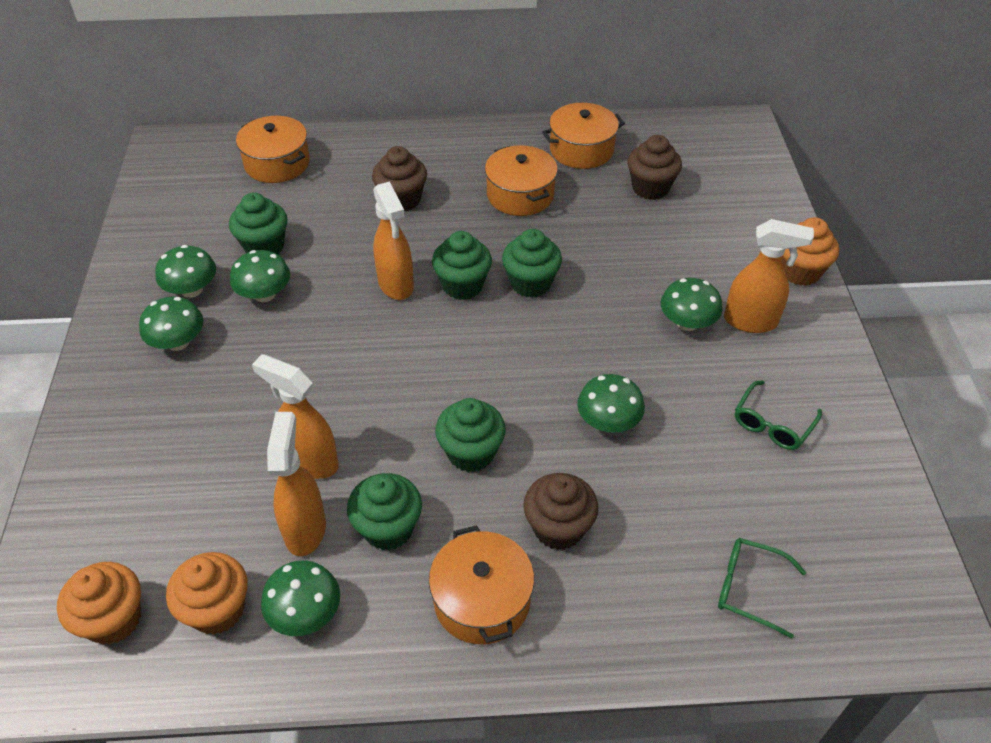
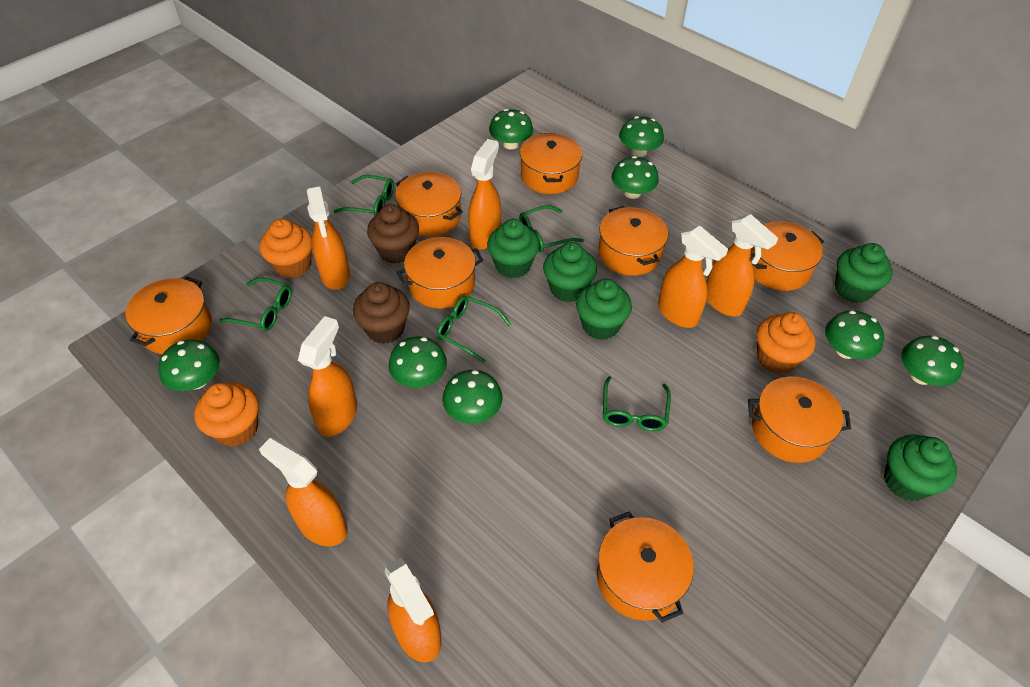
brown cupcake: [372,146,427,211] [523,473,599,550] [628,135,682,200] = 3 -> [353,282,410,344] [367,204,419,263] = 2
green glasses: [718,538,806,639] [735,380,822,450] = 2 -> [219,278,292,331] [334,175,394,216] [437,296,511,363] [519,205,584,252] [603,376,671,431] = 5
green mushroom: [139,297,203,351] [155,245,216,298] [230,250,290,302] [261,560,340,636] [577,374,645,432] [661,278,722,331] = 6 -> [158,339,220,391] [389,336,447,388] [442,370,503,424] [489,109,533,149] [611,156,659,199] [619,116,664,157] [825,310,884,359] [901,336,964,386] = 8
orange pot: [236,116,310,183] [429,525,534,644] [485,145,558,216] [542,103,625,169] = 4 -> [126,277,212,354] [395,172,463,237] [397,237,483,309] [520,133,582,194] [597,512,694,623] [598,206,668,276] [748,376,851,463] [751,221,824,291] = 8
orange spray bottle: [252,354,339,479] [267,412,326,556] [373,181,414,300] [724,219,814,333] = 4 -> [259,438,348,546] [298,316,357,437] [307,186,350,290] [385,558,442,662] [468,139,501,250] [658,225,728,328] [706,214,778,316] = 7

